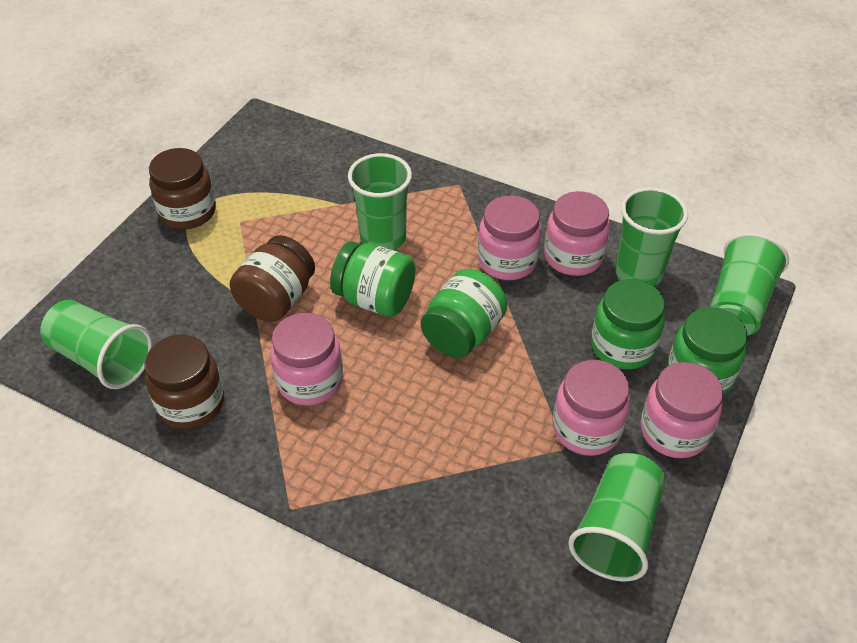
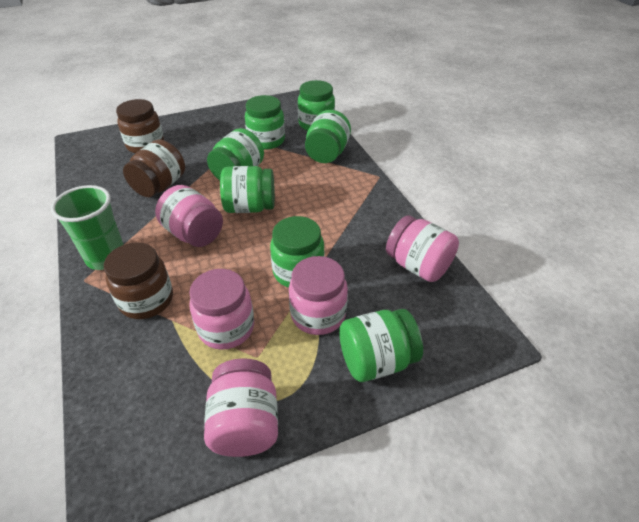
green cup: [40,300,152,389] [348,153,412,250] [568,453,666,581] [615,187,688,286] [710,233,789,336] = 5 -> [51,185,123,270] = 1
green jar: [330,241,416,317] [421,269,508,358] [591,279,665,370] [667,307,747,395] = 4 -> [207,128,264,180] [220,166,275,213] [245,95,285,150] [270,216,325,288] [298,80,335,131] [305,110,351,163] [339,309,423,382] = 7

